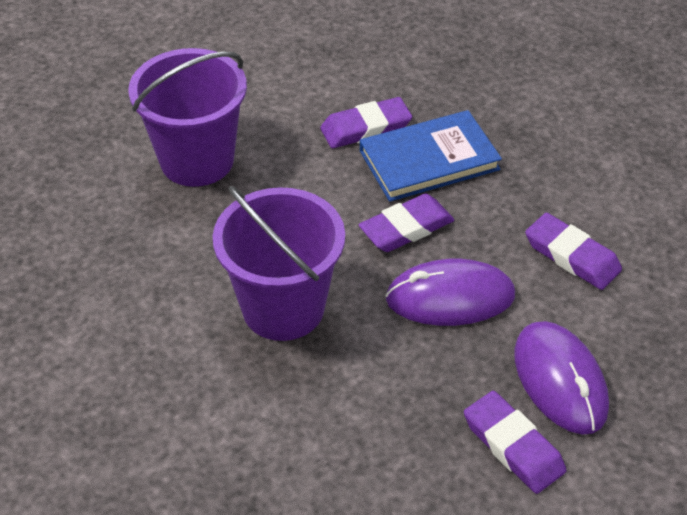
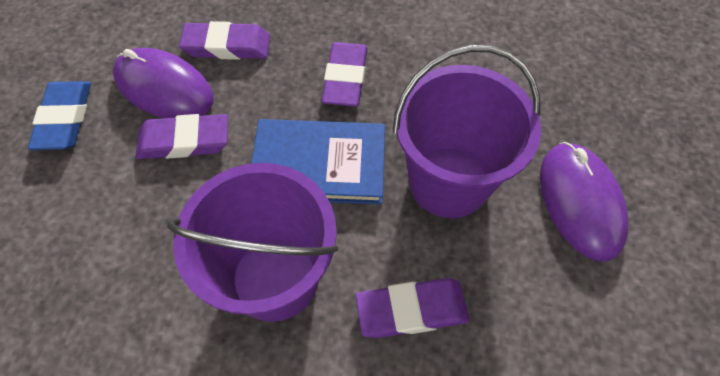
blue eraser: none = 0 -> [28,81,91,150] = 1

